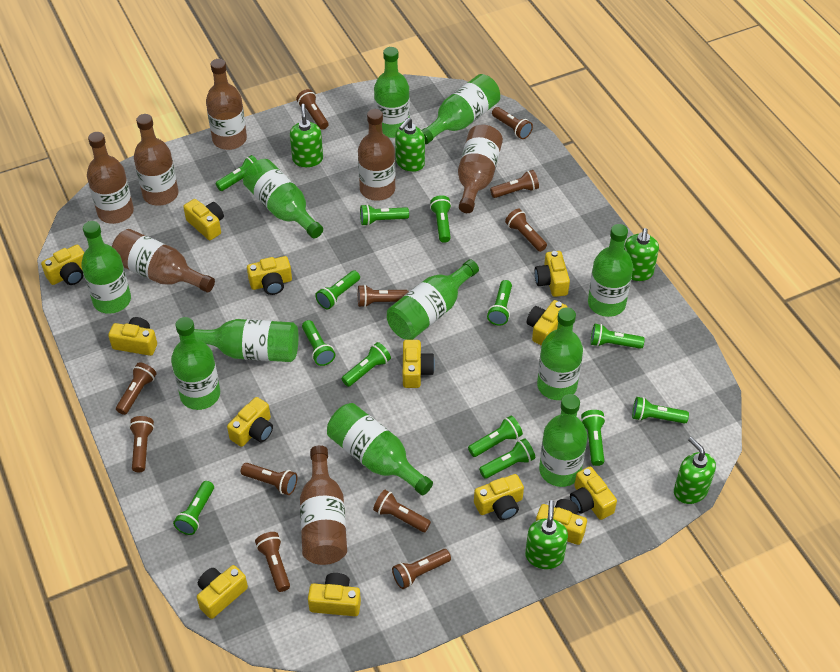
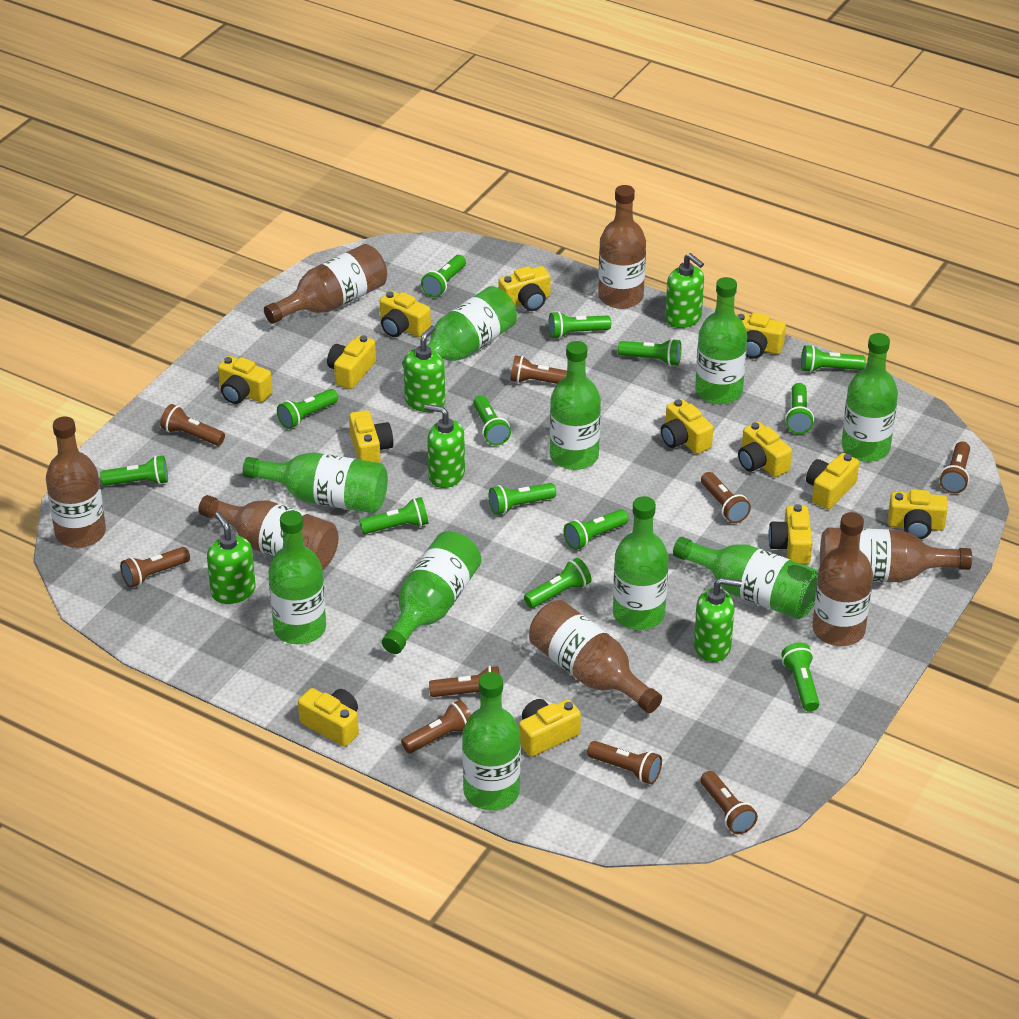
brown flashlight: [116,362,157,415] [129,416,154,472] [241,463,298,495] [255,532,290,592] [296,89,328,130] [358,285,409,307] [373,489,431,532] [392,549,451,589] [490,170,539,198] [492,107,533,139] [505,209,547,252] = 11 -> [120,547,190,588] [160,404,225,446] [401,700,471,753] [429,666,502,697] [510,355,567,384] [587,741,662,784] [701,472,751,523] [701,771,758,834] [940,441,970,494] = 9
green bottle: [81,221,131,314] [171,317,220,410] [194,319,298,362] [243,159,323,238] [327,403,433,496] [374,47,410,138] [387,259,479,340] [421,74,500,144] [537,307,583,400] [539,394,588,487] [588,224,633,317] = 11 -> [243,452,388,513] [268,510,326,645] [382,531,481,654] [402,286,517,368] [462,672,521,811] [550,341,601,470] [613,496,669,630] [673,537,818,619] [695,277,747,404] [841,333,898,462] = 10

